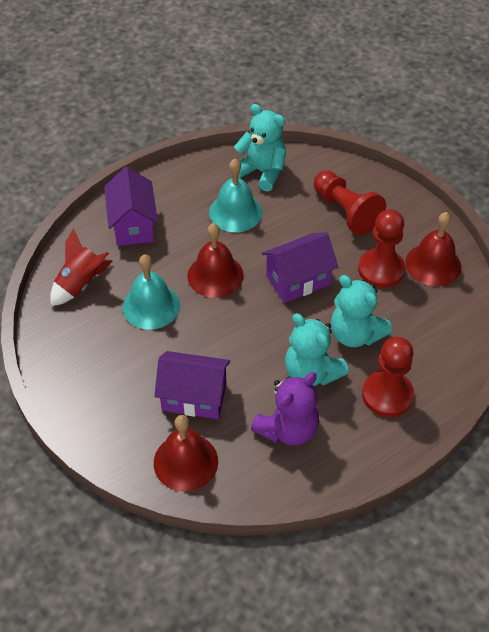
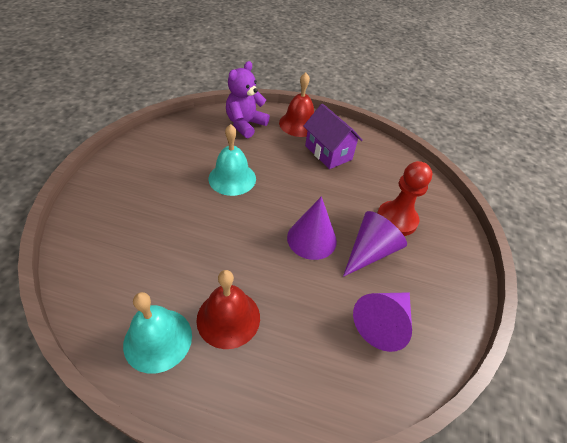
purple cone: none = 0 -> [287,196,337,260] [343,211,407,277] [353,292,412,352] = 3
purple house: [104,167,158,246] [154,351,230,419] [262,232,338,303] = 3 -> [304,104,363,169] = 1
red bell: [154,415,218,492] [187,223,244,298] [405,212,462,286] = 3 -> [196,270,260,349] [279,73,314,137] = 2
red pawn: [314,170,386,235] [358,209,405,288] [362,337,414,417] = 3 -> [377,161,432,236] = 1
red rocket: [50,228,113,306] = 1 -> none = 0
turquoise teddy bear: [234,104,286,192] [285,313,349,386] [331,275,392,347] = 3 -> none = 0

